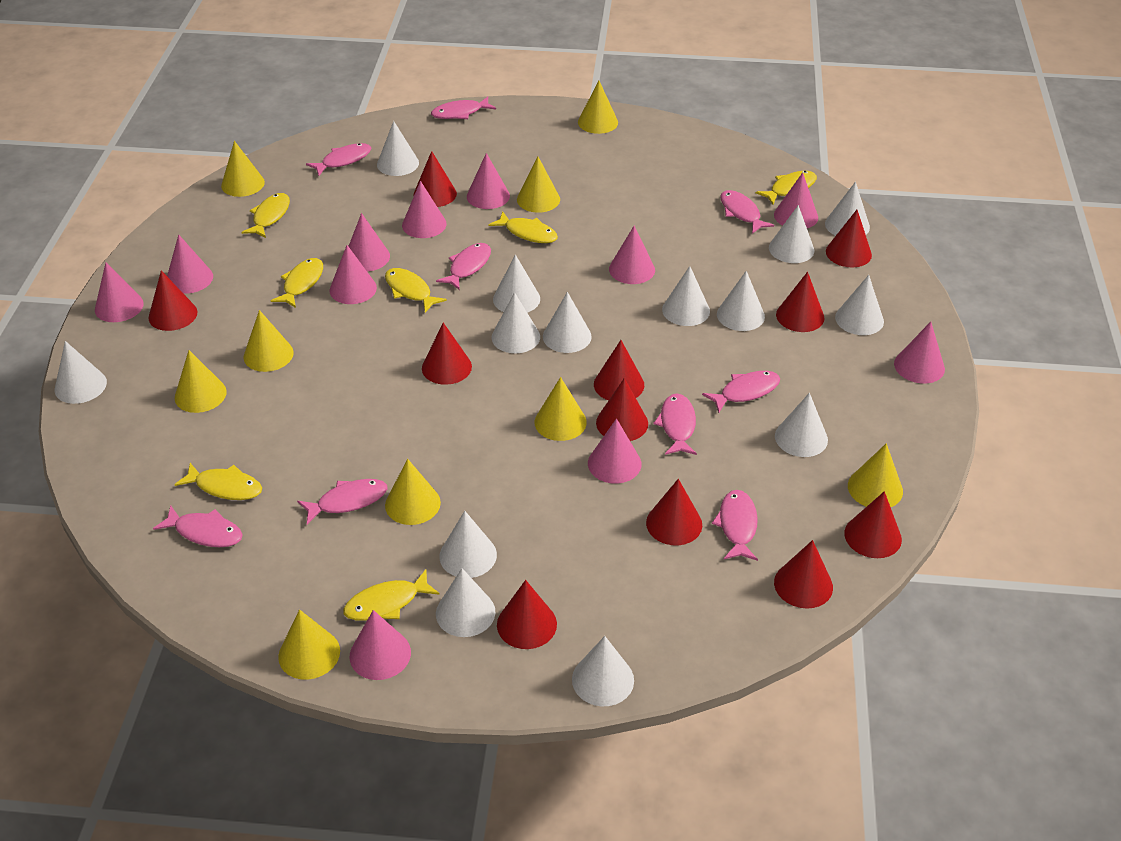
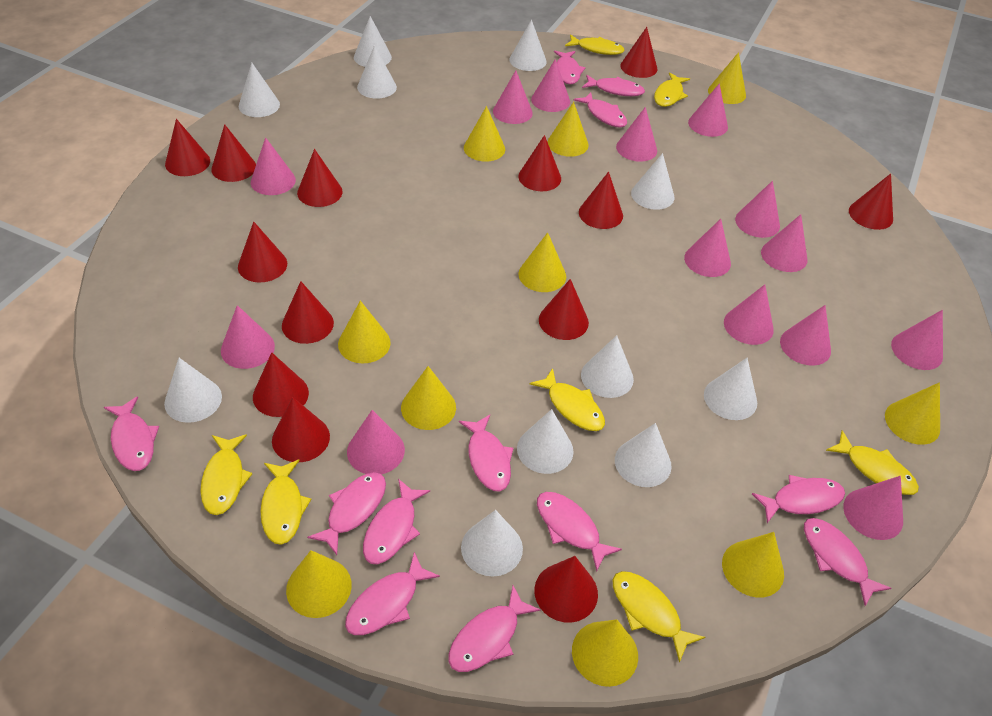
pink cone: [95,263,144,322] [167,234,213,294] [330,245,377,304] [349,213,390,271] [350,610,411,680] [402,181,447,238] [467,153,510,209] [588,418,641,484] [609,226,655,284] [774,172,818,228] [894,322,945,383] = 11 -> [221,305,275,369] [251,137,296,195] [347,410,405,474] [493,71,533,124] [531,59,570,112] [616,107,657,162] [684,219,731,277] [688,83,728,137] [724,284,774,345] [735,181,780,238] [761,214,807,272] [780,305,831,366] [843,476,903,540] [891,310,943,370] = 14
pink fish: [153,506,243,547] [297,479,387,525] [306,143,371,176] [431,97,496,119] [436,243,491,290] [653,393,697,455] [702,371,780,413] [712,490,758,561] [720,190,774,234] = 9 -> [104,396,159,471] [307,472,386,555] [345,552,440,635] [363,479,430,564] [448,586,540,672] [459,415,513,491] [537,492,622,571] [554,51,585,85] [574,92,627,128] [582,75,645,96] [752,475,845,523] [804,518,891,606] = 12
red cone: [149,270,197,331] [413,151,457,207] [422,322,472,385] [497,580,557,649] [594,340,644,400] [596,378,648,441] [646,479,702,545] [774,540,833,608] [776,272,824,332] [826,210,872,267] [844,491,902,558] = 11 -> [165,119,210,176] [211,124,256,182] [238,222,287,283] [253,352,309,417] [272,397,330,462] [282,281,334,344] [297,149,343,207] [518,135,561,191] [534,556,598,623] [539,279,589,340] [579,172,623,229] [620,27,657,78] [849,174,893,230] = 13
white cone: [55,341,107,404] [377,121,419,176] [436,568,495,637] [439,511,497,578] [491,292,540,353] [493,255,540,313] [543,292,592,353] [572,636,634,706] [662,266,710,326] [717,271,765,331] [769,205,814,263] [775,393,828,457] [825,182,870,236] [835,275,884,335] = 14 -> [164,358,222,423] [239,63,280,117] [354,16,392,67] [357,45,397,99] [461,510,523,577] [509,20,547,71] [517,409,573,474] [581,335,634,398] [615,423,672,487] [631,153,674,210] [704,358,757,420] = 11
yellow cone: [175,350,227,413] [221,141,265,197] [243,310,294,372] [278,609,340,680] [385,459,441,525] [517,157,560,213] [535,377,587,441] [578,81,618,134] [848,443,903,507] = 9 -> [286,550,352,618] [338,301,391,364] [401,366,456,430] [464,106,505,161] [519,232,566,292] [548,102,589,157] [572,619,638,687] [708,52,746,104] [722,532,784,598] [885,382,940,445] = 10

